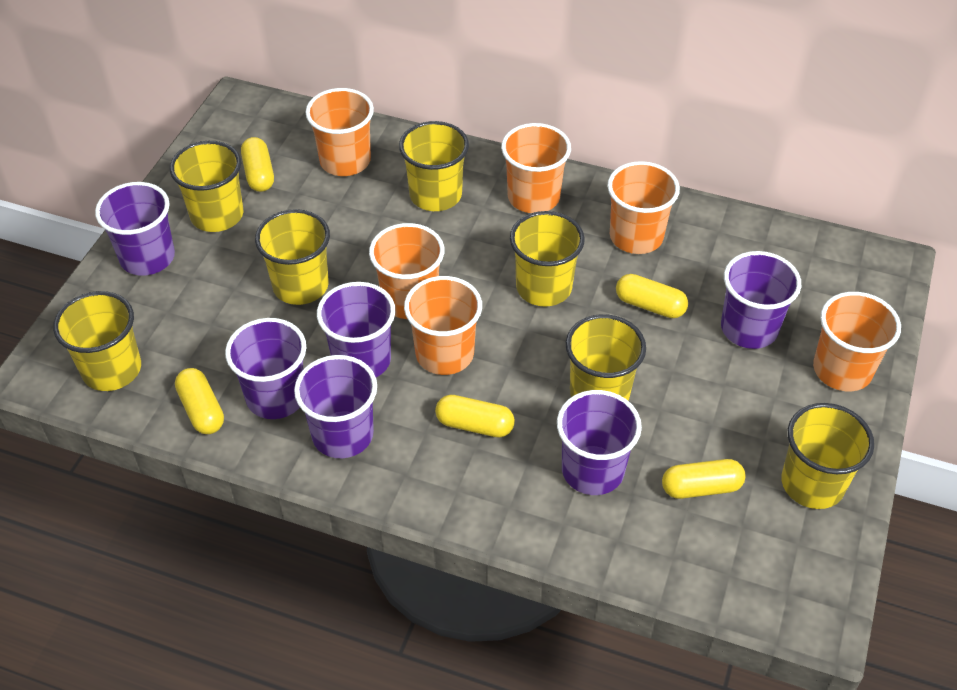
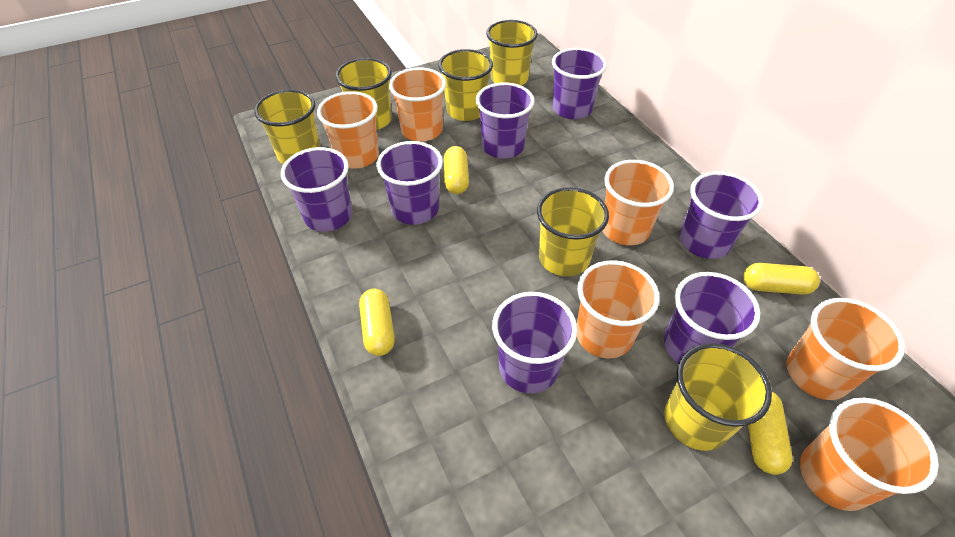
purple cup: [95,182,175,276] [225,318,306,419] [294,355,377,458] [317,282,395,377] [557,390,642,495] [721,251,801,349] = 6 -> [281,147,352,232] [377,141,443,225] [476,82,535,159] [492,292,577,393] [552,48,607,119] [664,272,760,363] [680,171,763,259] = 7
yellow capsule: [175,368,224,434] [241,137,274,192] [435,395,515,438] [616,274,688,318] [662,459,746,499] = 5 -> [359,289,395,356] [444,146,469,194] [743,263,820,295] [748,392,792,475] = 4
yellow cup: [53,291,141,391] [170,141,243,232] [255,209,330,305] [399,121,469,211] [510,211,585,307] [566,314,646,401] [781,403,874,509] = 7 -> [254,89,321,164] [335,58,392,130] [438,49,493,121] [486,20,538,85] [537,187,609,277] [664,343,772,451] = 6

